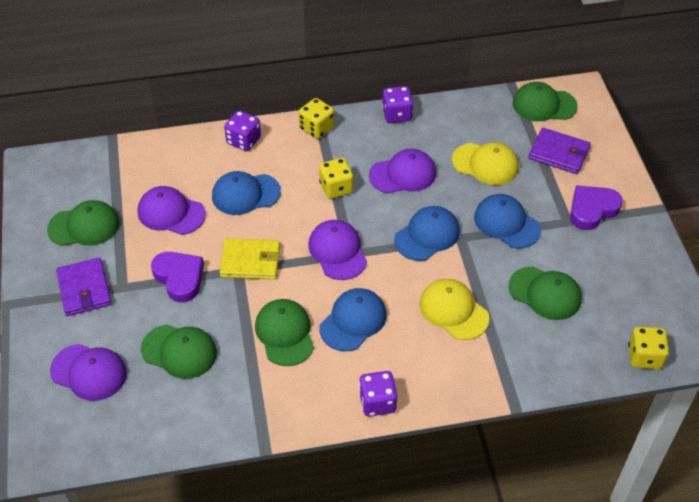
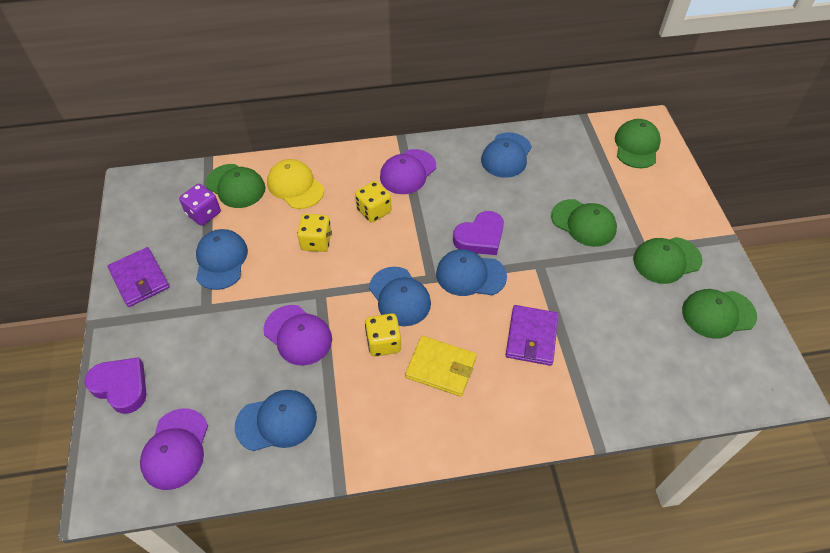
blue cap: [212,171,281,215] [319,288,387,351] [394,206,460,261] [474,194,541,249] = 4 -> [196,229,248,290] [235,390,317,451] [369,267,431,326] [436,249,507,296] [481,132,532,178] = 5
purple cap: [50,344,127,401] [138,186,206,235] [308,220,367,280] [369,149,436,194] = 4 -> [140,408,208,490] [263,305,332,366] [380,149,436,194] = 3
purple dice: [224,110,261,151] [359,371,397,416] [382,86,413,123] = 3 -> [179,184,221,226] = 1
yellow cap: [420,279,489,340] [452,142,519,185] = 2 -> [267,159,324,209] = 1

